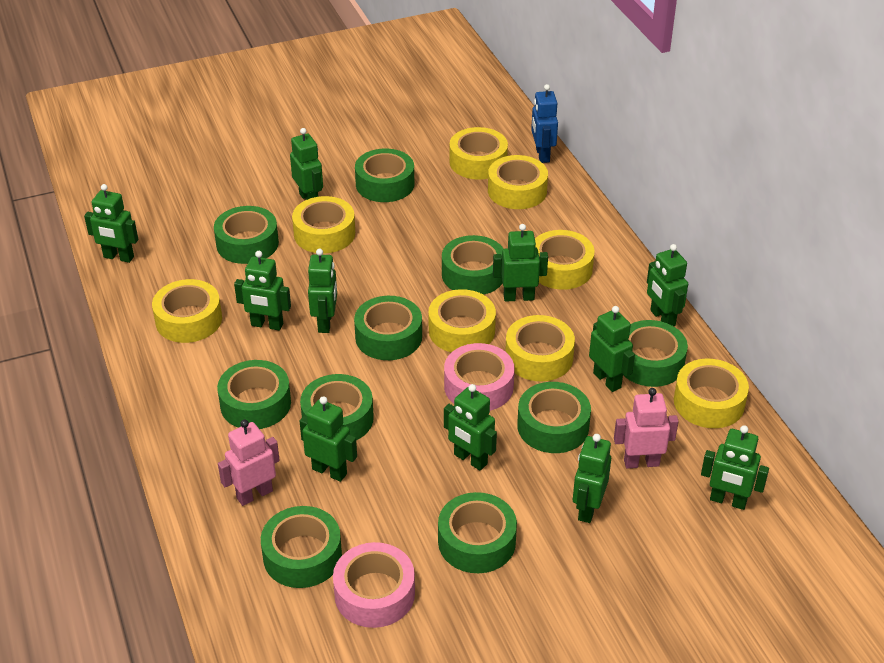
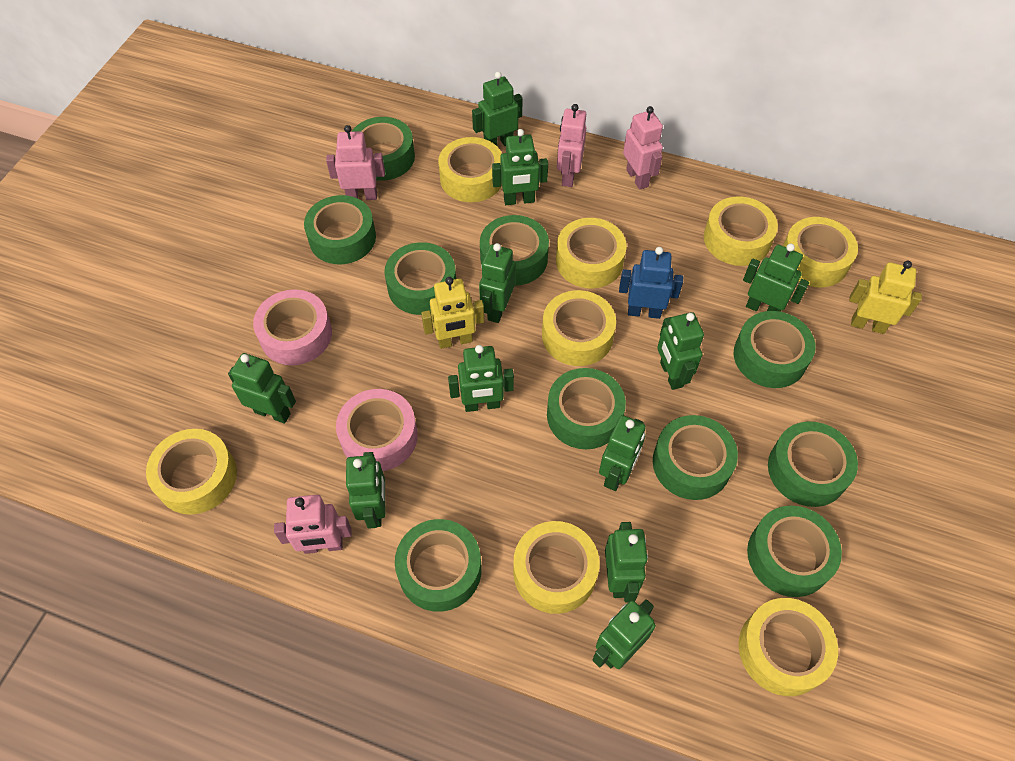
pink robot: [218,420,280,506] [614,388,679,468] = 2 -> [274,495,352,554] [326,125,385,200] [557,104,586,187] [623,106,663,190] = 4
yellow robot: none = 0 -> [421,277,484,349] [849,261,922,334] = 2

